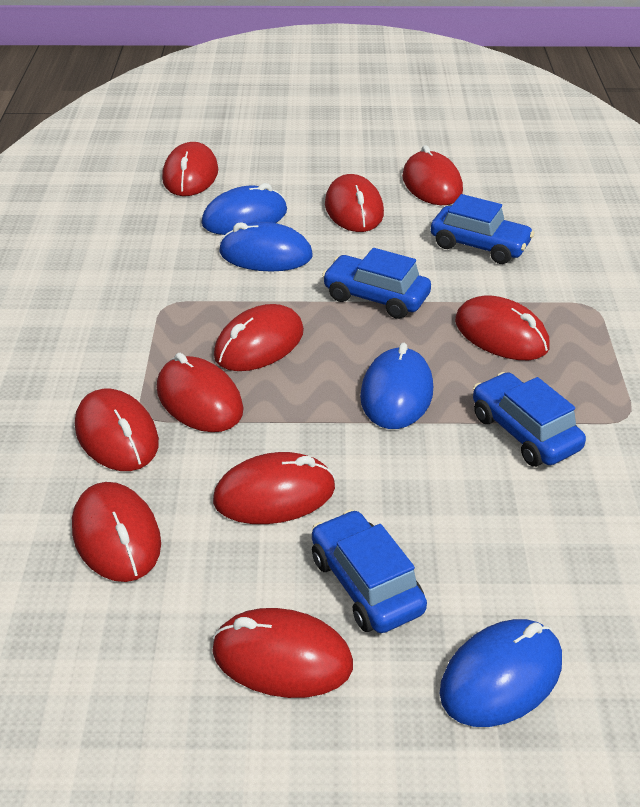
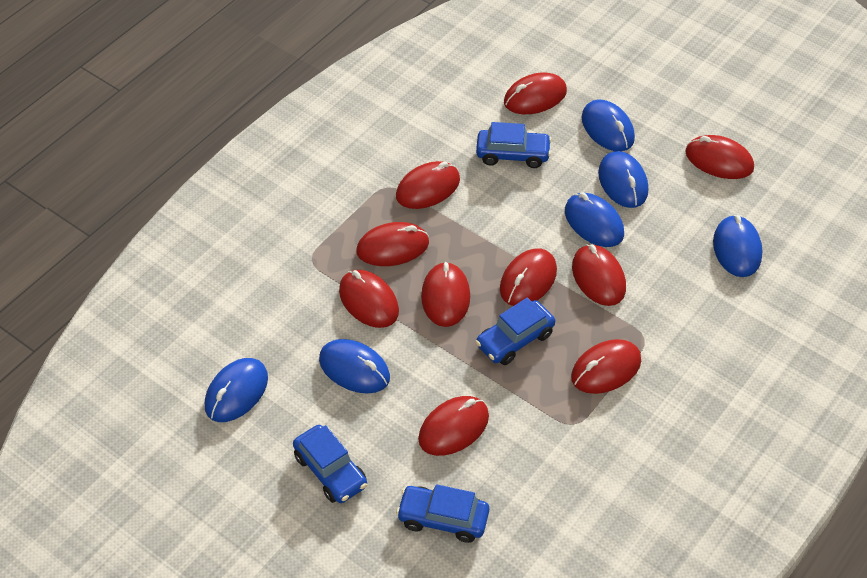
blue mouse: [201,183,287,235] [219,222,313,271] [360,343,433,429] [439,619,562,727] = 4 -> [205,358,268,422] [319,339,390,394] [565,193,624,247] [582,100,635,151] [598,151,648,208] [713,215,762,277] = 6

